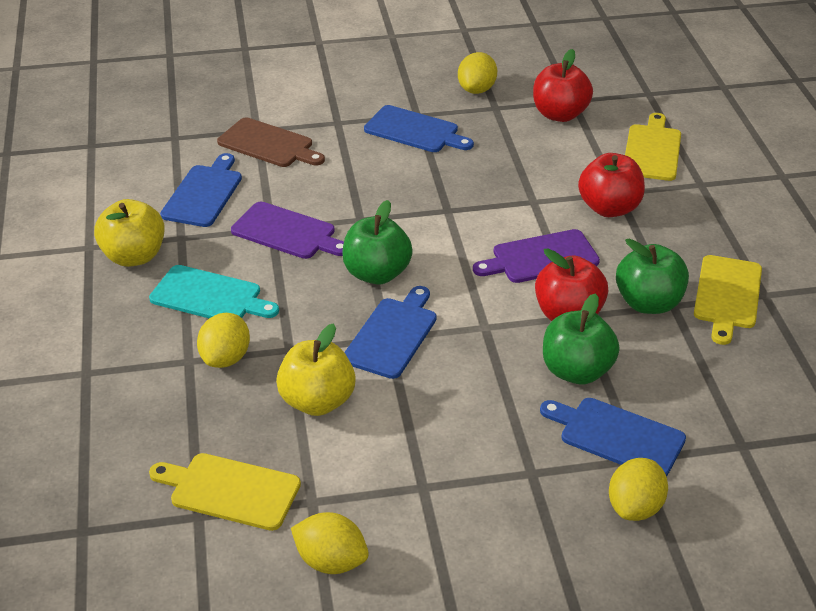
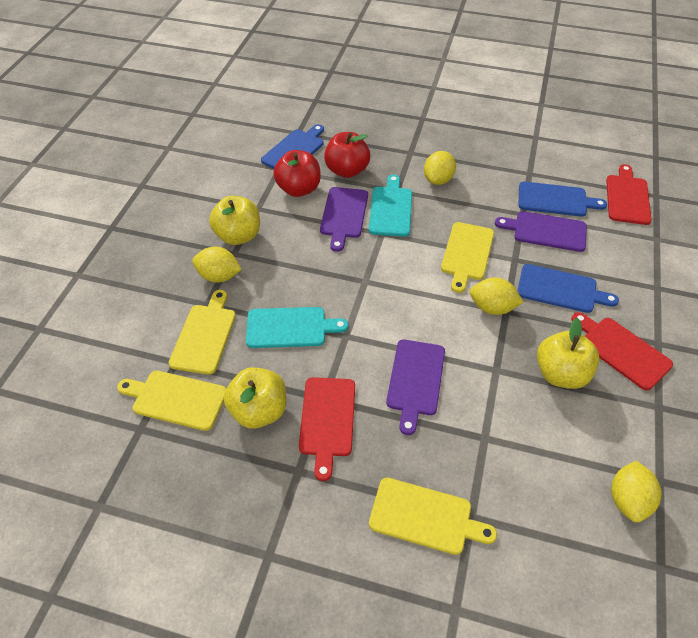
blue cutting board: [160,153,242,227] [344,286,437,379] [364,105,474,152] [540,398,686,476] = 4 -> [261,124,324,169] [518,264,619,313] [519,182,607,217] = 3
brown cutting board: [217,117,325,167] = 1 -> none = 0
green apple: [342,200,413,285] [543,293,620,384] [616,239,689,314] = 3 -> none = 0
purple cutting board: [231,202,344,259] [473,229,600,283] = 2 -> [320,187,368,252] [386,339,445,435] [495,211,587,252] = 3
red apple: [533,49,593,122] [535,248,608,321] [578,153,645,217] = 3 -> [273,150,321,197] [324,132,370,178] = 2
red cutting board: none = 0 -> [299,377,355,481] [571,312,673,391] [606,164,652,225] = 3
turquoise cutting board: [149,265,279,318] = 1 -> [246,307,348,348] [369,174,412,237] = 2
yellow apple: [94,199,165,267] [276,323,356,416] = 2 -> [209,196,260,245] [224,367,286,429] [537,318,600,389] = 3
yellow cutting board: [149,453,301,531] [625,113,681,181] [694,255,762,345] = 3 -> [117,371,226,431] [169,290,236,375] [369,477,497,555] [441,222,494,293] = 4

